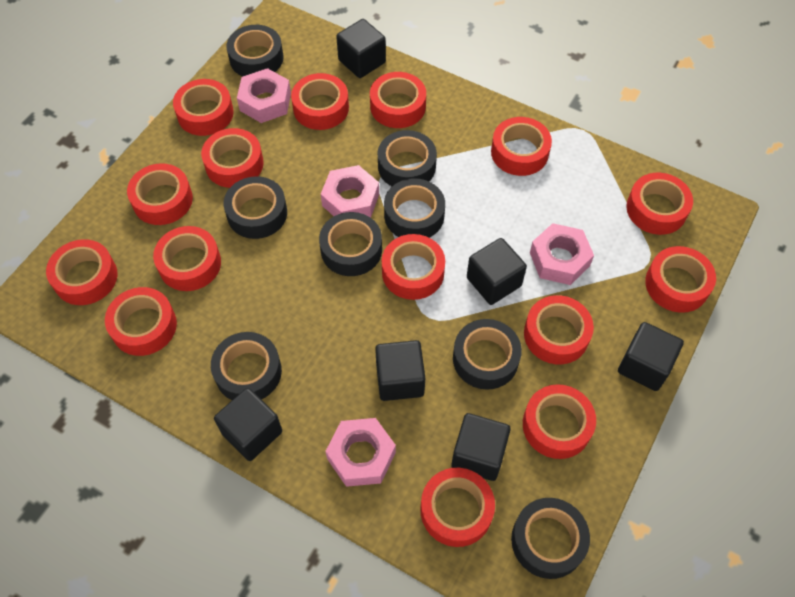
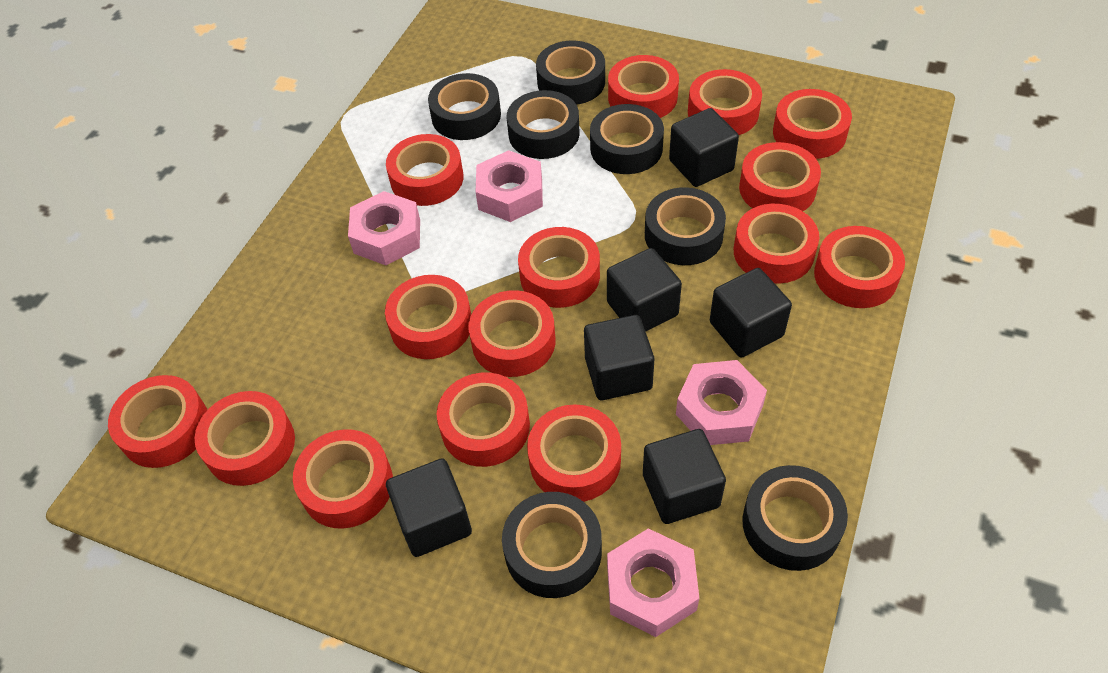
black tape: [211,332,282,400] [224,176,287,239] [226,25,284,76] [319,212,382,276] [378,130,437,186] [384,178,445,238] [453,319,522,390] [511,498,590,579] = 8 -> [428,73,501,140] [502,492,602,598] [507,90,580,159] [536,41,605,105] [590,104,664,174] [645,187,726,265] [742,465,848,571] = 7

